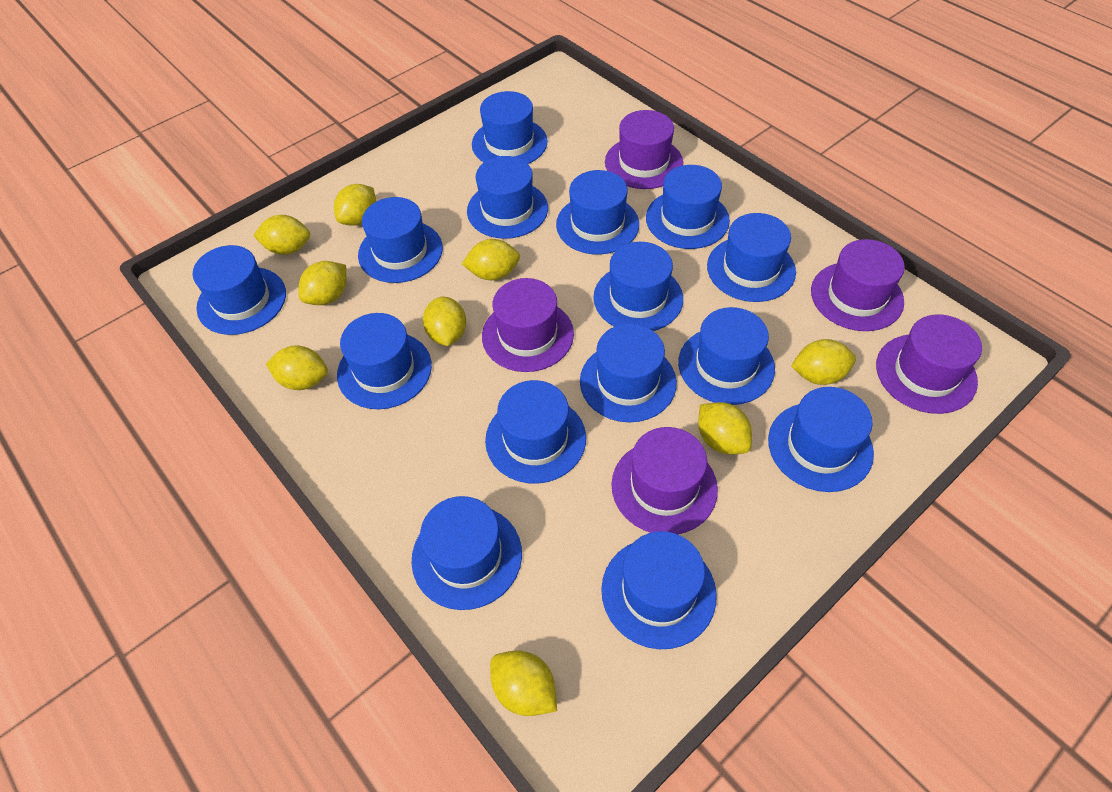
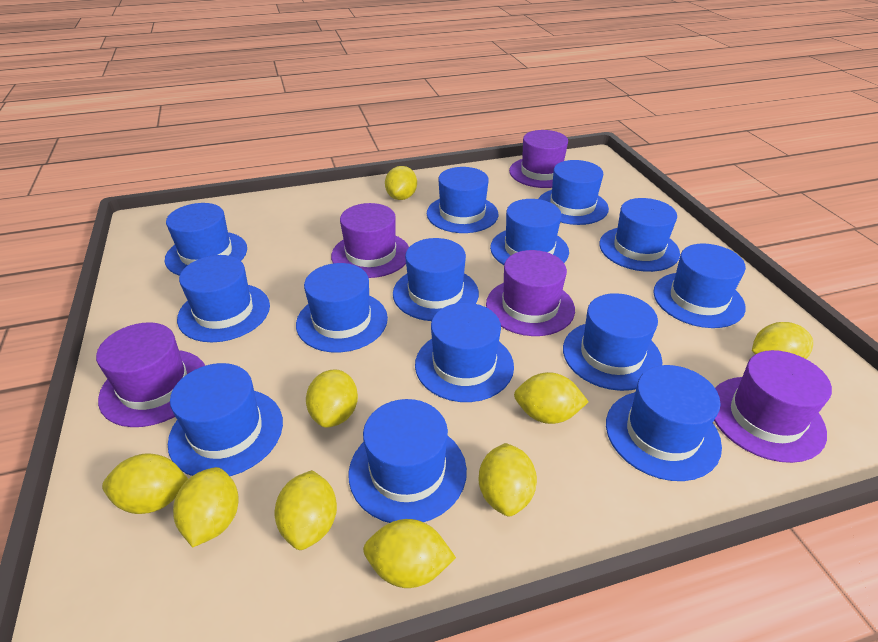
blue hat: [193,245,286,335] [337,313,432,409] [358,197,443,283] [412,496,522,610] [467,156,548,239] [472,91,548,164] [485,380,586,484] [556,170,639,255] [580,324,677,422] [593,242,683,331] [601,531,717,649] [646,165,730,249] [678,307,775,405] [707,213,796,302] [768,387,874,492] = 15 -> [165,203,247,276] [168,363,283,476] [177,255,270,342] [296,263,388,352] [349,399,467,523] [393,238,479,321] [415,303,514,402] [427,167,498,233] [490,199,569,265] [538,160,609,225] [563,293,663,391] [599,198,680,272] [606,365,722,481] [653,244,746,328] = 14

